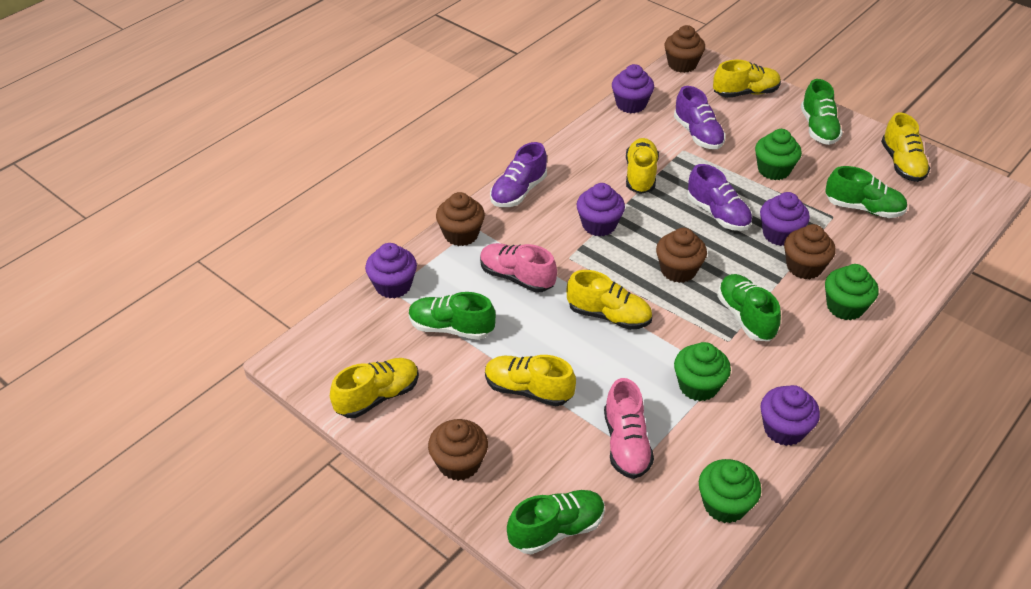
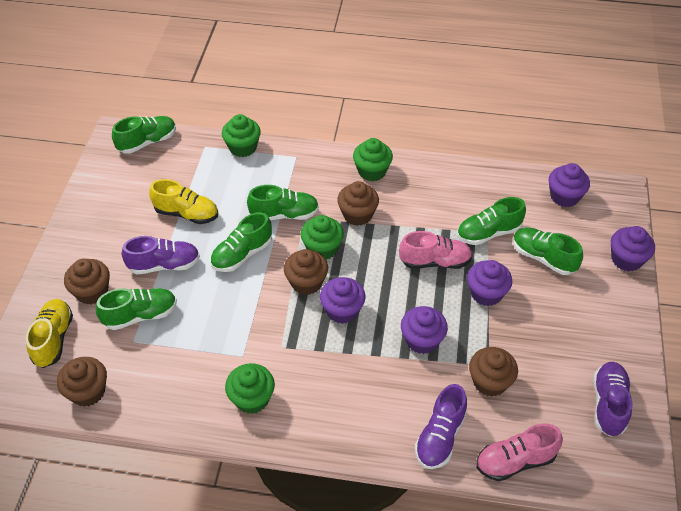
green shoe: [409,292,496,340] [507,490,605,554] [717,274,781,341] [801,79,843,145] [825,166,907,218] = 5 -> [96,288,177,330] [112,116,176,154] [210,212,272,272] [247,185,319,220] [457,197,526,245] [513,227,583,275] = 6
yellow shoe: [330,358,419,418] [485,355,576,406] [566,270,652,330] [626,138,659,194] [713,60,781,98] [881,112,930,182] = 6 -> [26,299,73,368] [149,179,218,224] = 2

